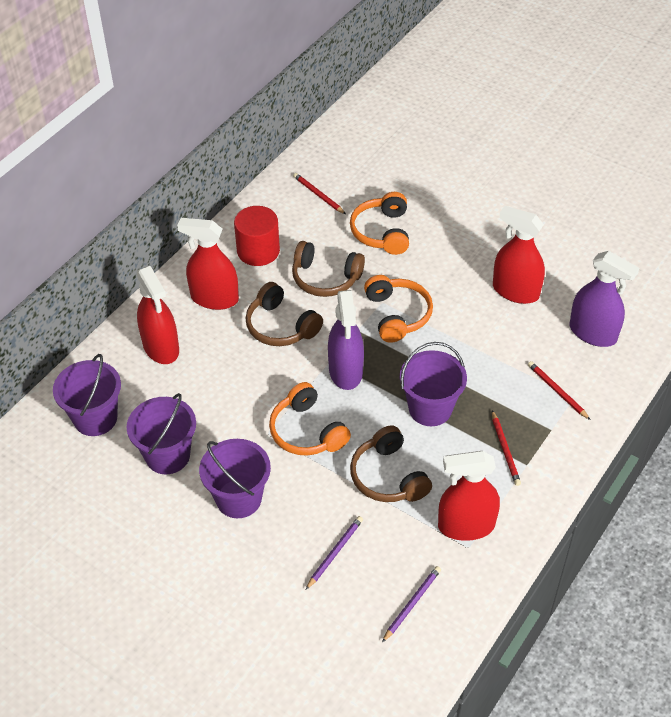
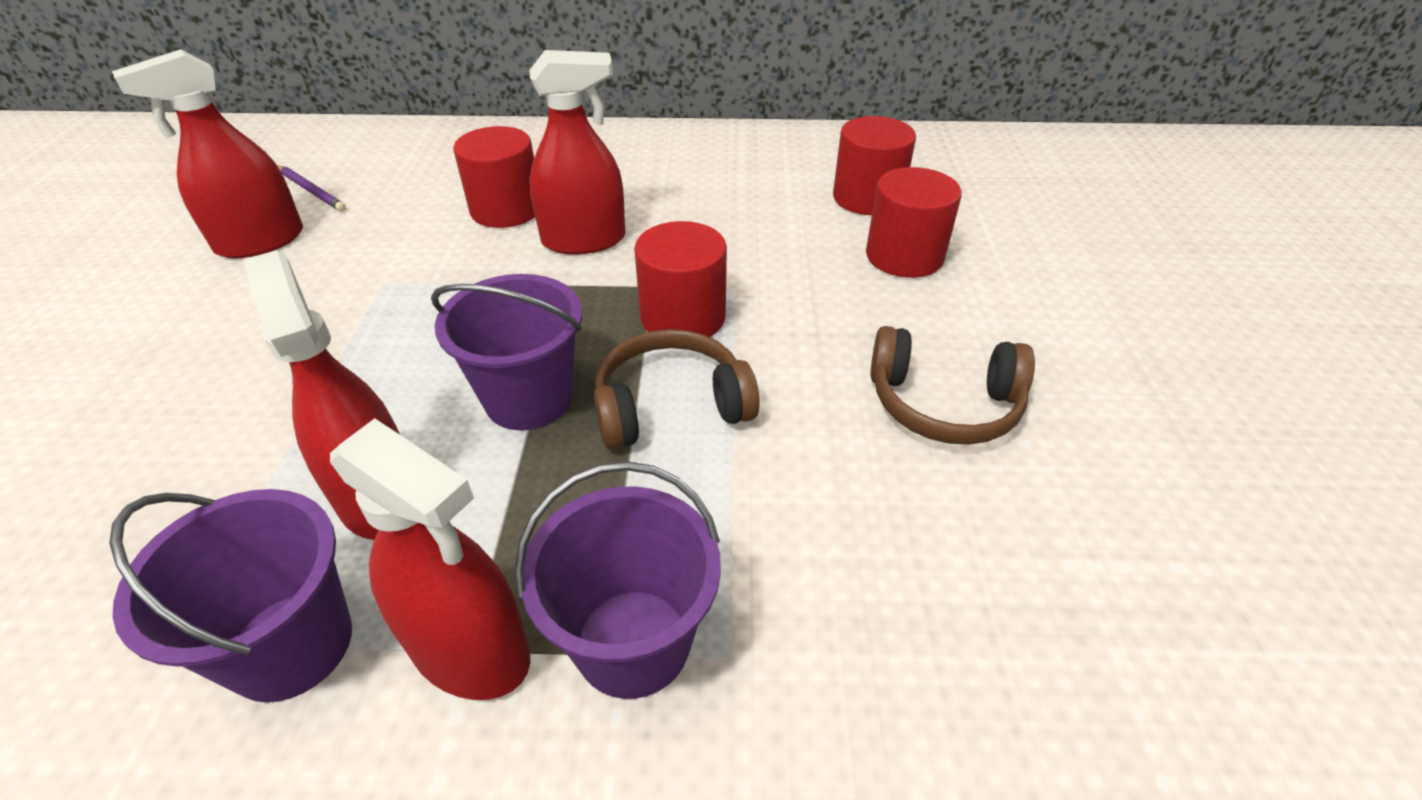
brown headphones: [246,282,323,346] [292,241,365,297] [350,425,432,502] = 3 -> [594,329,760,449] [870,326,1035,445] = 2
orange headphones: [269,382,351,456] [350,192,409,255] [364,275,433,343] = 3 -> none = 0
purple bucket: [53,354,121,436] [127,393,196,474] [199,439,271,518] [400,342,467,426] = 4 -> [109,489,352,703] [431,274,582,430] [515,461,721,699] = 3
purple pencil: [306,516,363,589] [382,566,441,642] = 2 -> [278,165,346,212] = 1
purple spray bottle: [328,290,364,390] [570,251,639,347] = 2 -> none = 0
red cylinder: [234,206,280,266] = 1 -> [453,126,535,228] [634,221,727,337] [833,116,916,215] [866,167,962,278] = 4
red pencil: [293,173,346,214] [492,410,521,486] [528,361,590,420] = 3 -> none = 0

